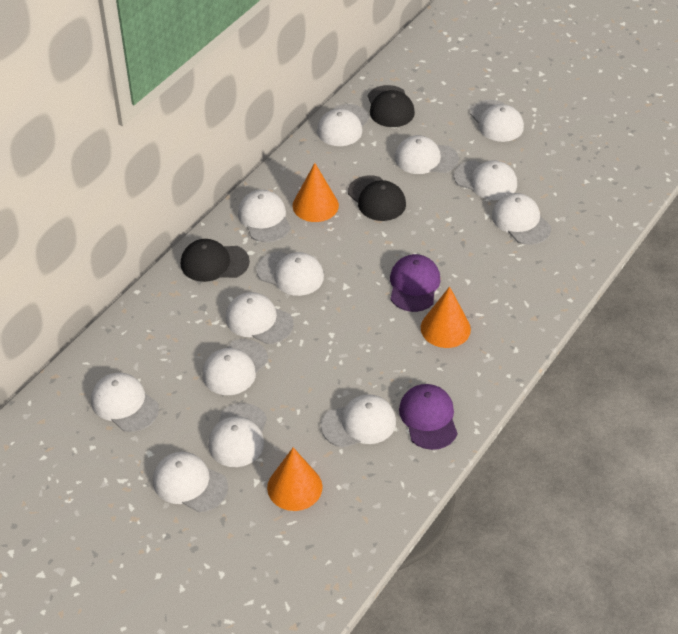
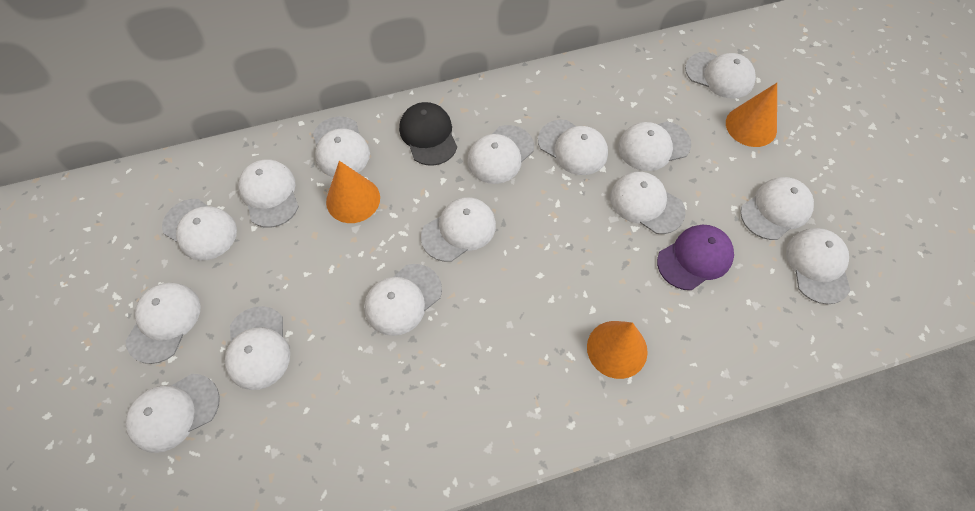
black cap: [181,239,250,282] [348,175,406,221] [368,85,415,127] = 3 -> [399,102,457,166] = 1
purple cap: [390,254,440,312] [399,384,457,450] = 2 -> [657,225,734,290] = 1
white cap: [91,373,159,432] [153,452,228,512] [202,339,268,395] [208,403,267,467] [225,292,294,344] [238,190,291,243] [256,251,324,296] [317,104,369,146] [321,394,396,448] [395,135,459,174] [454,160,517,200] [470,100,524,142] [492,193,551,245] = 13 -> [125,374,220,453] [126,283,201,364] [162,199,237,261] [224,306,290,390] [238,159,299,228] [313,117,370,177] [364,264,442,336] [421,197,496,262] [467,125,534,184] [538,120,608,175] [610,171,686,234] [618,121,691,171] [685,52,756,99] [740,177,814,240] [786,228,850,304] = 15

